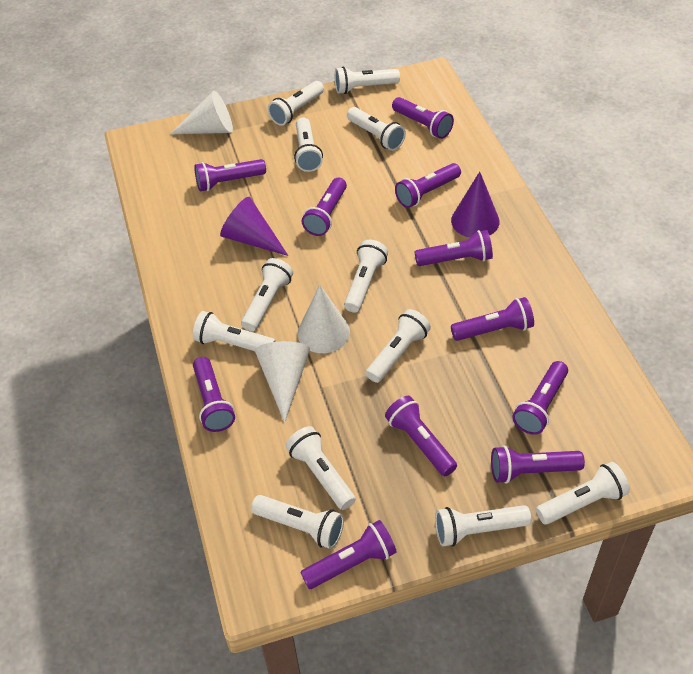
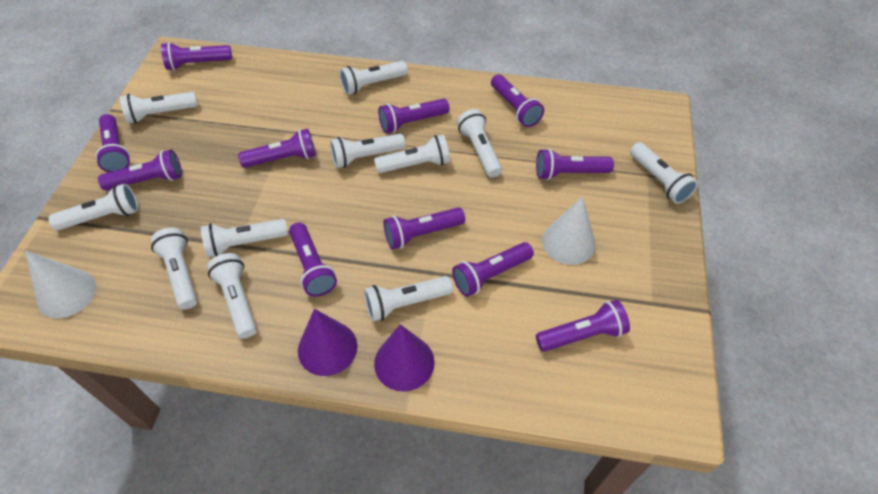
white cone: [170,91,233,134] [255,341,310,423] [297,285,350,353] = 3 -> [25,250,96,318] [542,196,596,265] = 2
white flashlight: [193,311,276,351] [241,258,293,331] [251,495,344,549] [268,81,324,126] [286,426,356,510] [294,117,323,172] [335,67,400,94] [344,240,388,313] [347,107,406,151] [366,309,431,383] [435,505,531,547] [536,462,630,525] = 12 -> [48,183,138,230] [120,92,198,123] [151,228,197,310] [201,219,288,257] [207,253,257,339] [330,134,405,168] [340,61,408,95] [364,276,453,322] [374,135,450,173] [457,109,502,178] [630,142,698,204] = 11

